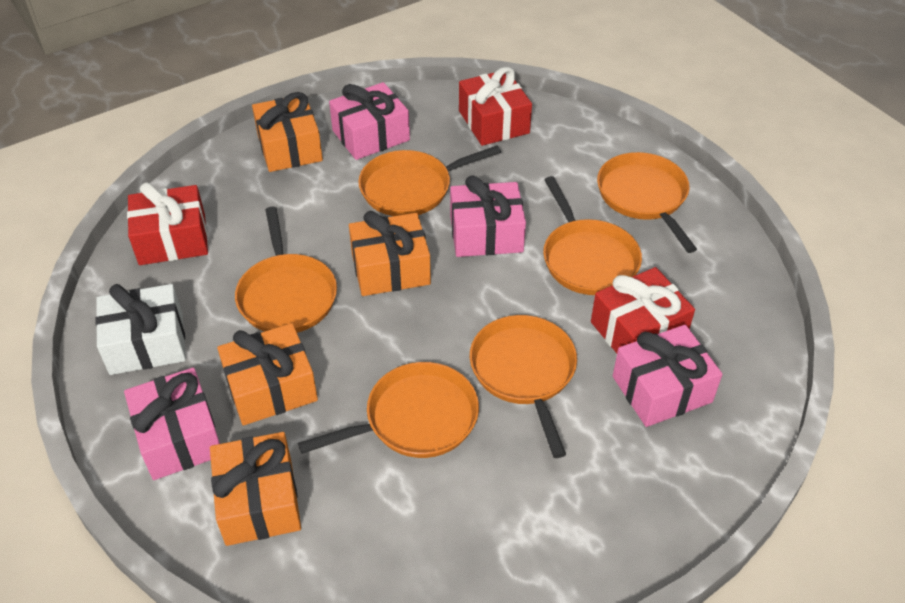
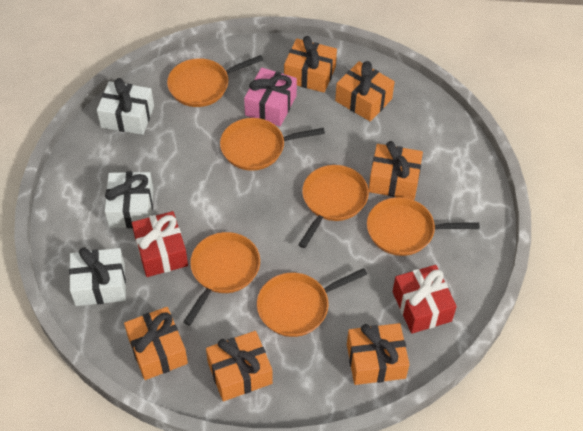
orange gift: [210,432,301,546] [217,323,318,426] [252,92,323,172] [349,211,431,296] = 4 -> [124,307,188,380] [206,331,273,401] [284,36,337,93] [335,61,395,121] [347,323,410,385] [369,141,423,200] = 6
pink gift: [124,368,220,480] [329,82,410,160] [450,176,526,257] [613,325,723,427] = 4 -> [244,67,297,126] = 1
red gift: [127,182,208,265] [459,67,532,146] [591,267,695,353] = 3 -> [132,211,188,277] [393,265,457,334] = 2
white gift: [95,284,186,375] = 1 -> [69,247,126,306] [97,78,154,135] [105,172,153,228] = 3

